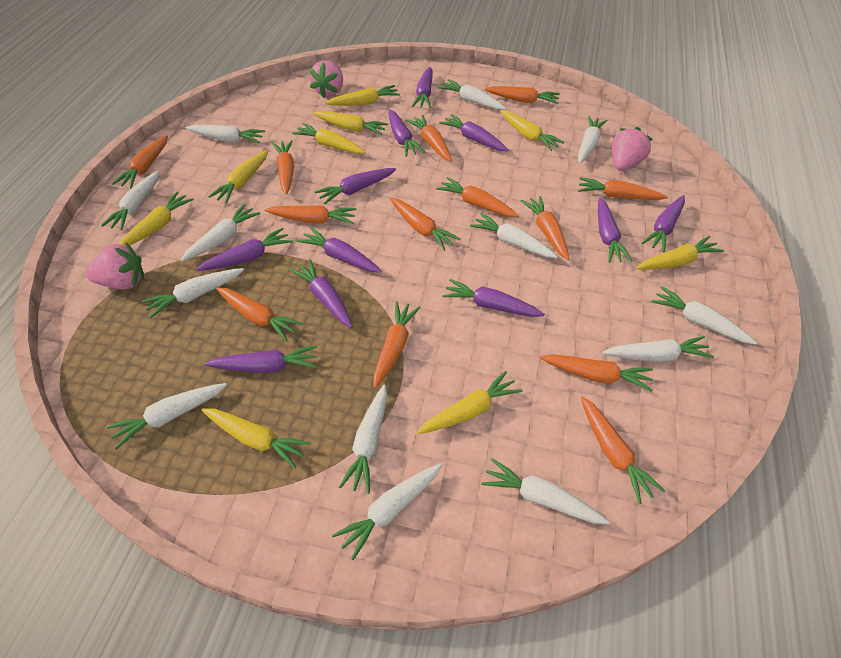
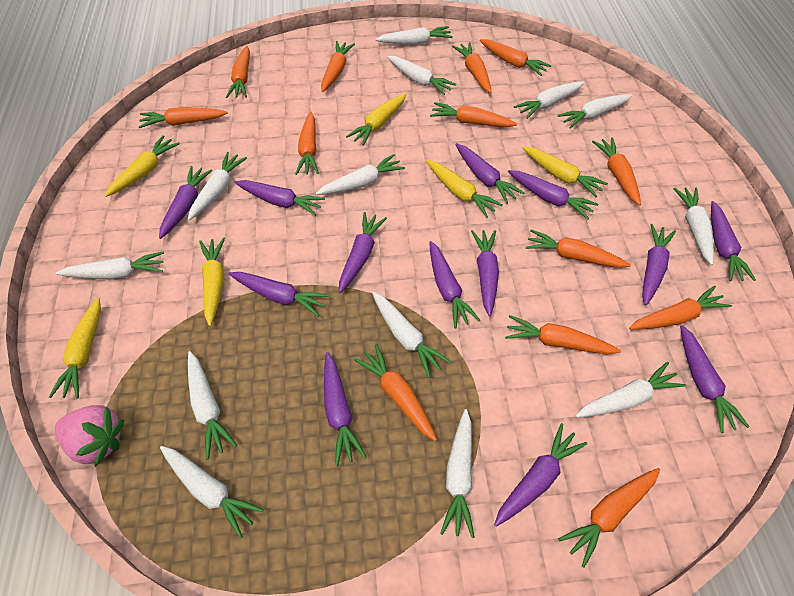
pink strawberry: [86,242,144,290] [309,60,343,98] [612,127,653,171] = 3 -> [55,405,124,467] = 1
purple carrot: [196,228,292,271] [204,345,317,373] [289,259,353,328] [297,227,382,273] [315,168,396,204] [389,109,425,157] [412,67,433,108] [439,114,508,151] [442,279,545,317] [598,198,632,263] [642,195,685,252] = 11 -> [159,166,212,239] [228,272,329,316] [234,180,325,216] [324,352,367,466] [339,212,387,293] [429,241,480,328] [455,143,524,204] [471,230,499,316] [494,423,587,527] [508,170,598,220] [642,224,676,306] [680,325,749,433] [711,201,756,281] = 13
yellow carrot: [119,191,194,246] [202,408,311,468] [208,150,268,204] [292,123,366,154] [313,111,388,135] [325,85,400,106] [417,371,523,434] [500,110,564,151] [636,236,724,270] = 9 -> [49,297,101,398] [105,135,180,197] [199,237,225,326] [346,93,407,146] [426,160,503,218] [523,146,608,197] = 6

